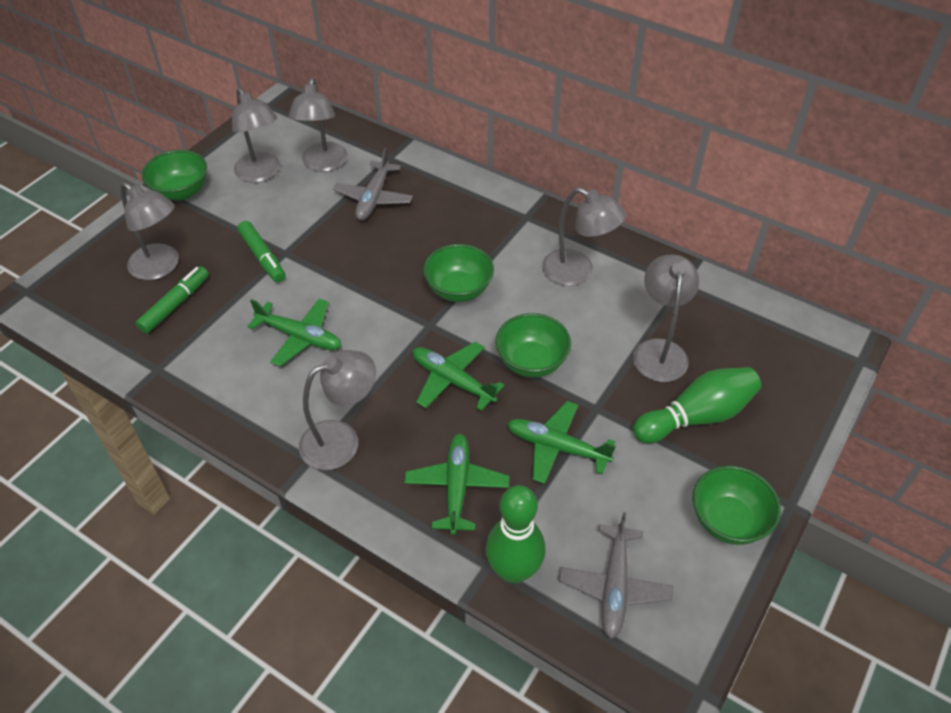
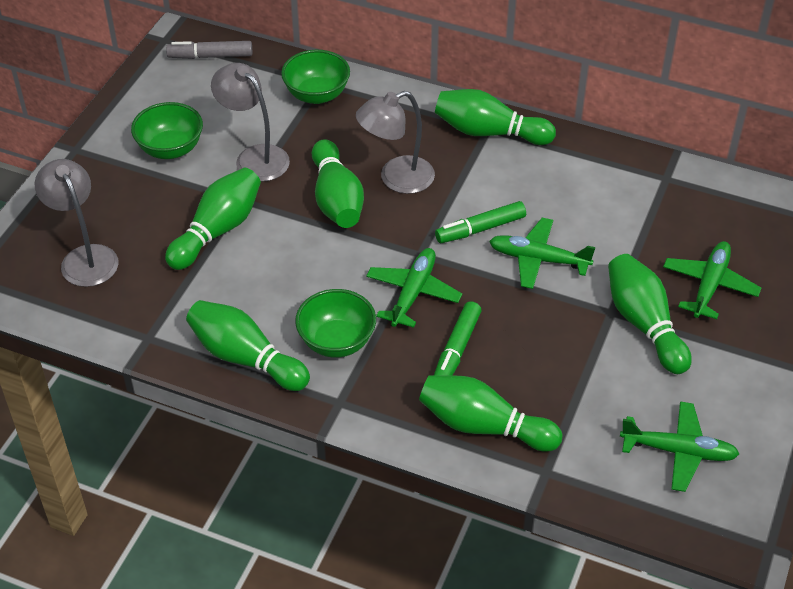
green bowl: [142,150,207,200] [423,244,494,302] [496,313,571,378] [693,466,781,545] = 4 -> [131,102,203,159] [281,50,350,104] [295,289,376,358] = 3
green bowling pin: [486,485,545,584] [633,367,761,443] = 2 -> [165,168,261,270] [186,300,310,391] [312,139,364,228] [419,375,562,452] [435,89,556,145] [608,254,692,374] = 6
grey lamp: [120,182,179,280] [232,88,280,183] [289,78,348,172] [299,350,376,470] [542,188,626,286] [633,254,699,382] = 6 -> [34,159,118,287] [211,63,290,182] [356,91,435,194] = 3
grey marker: none = 0 -> [166,41,252,59] = 1
grey plane: [333,148,413,220] [559,512,674,639] = 2 -> none = 0

